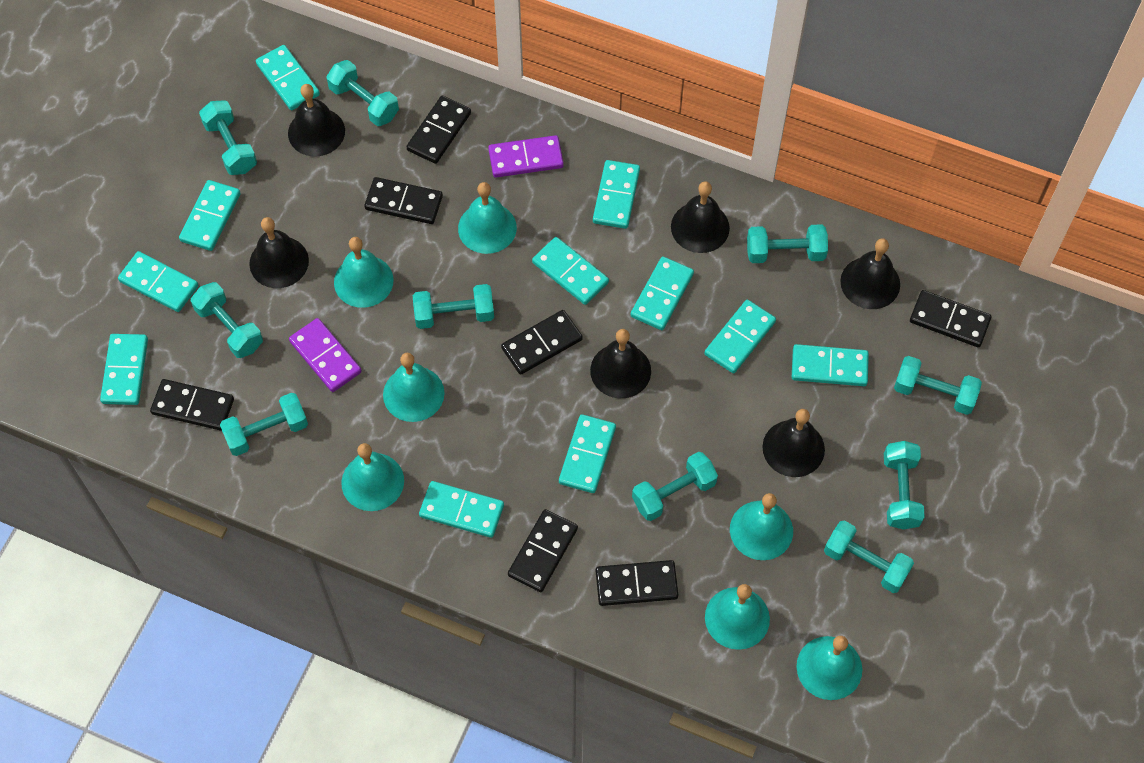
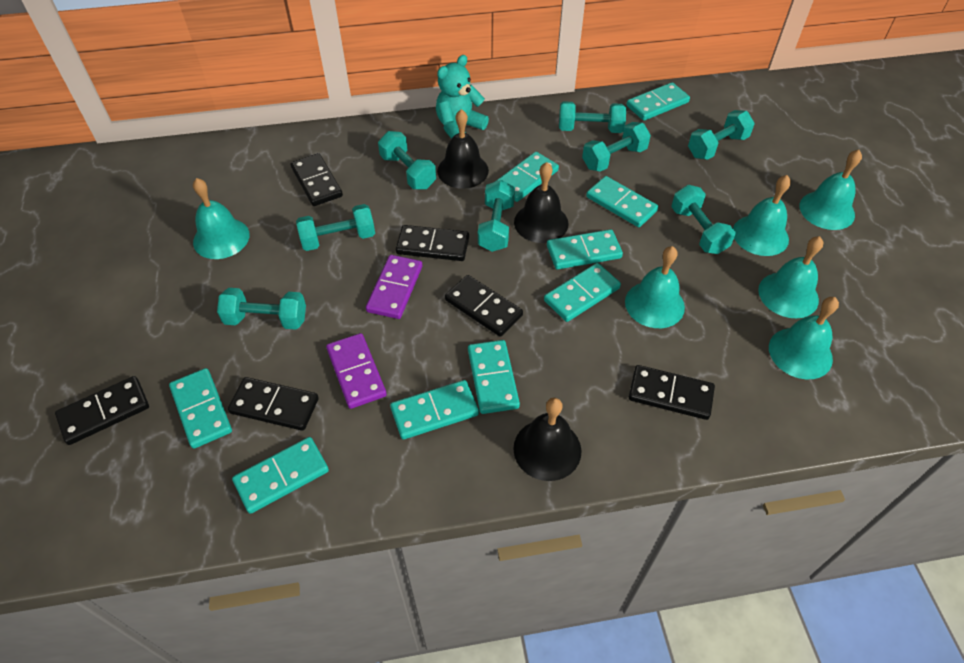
black bell: [249,217,309,288] [288,84,345,156] [590,329,651,398] [671,181,730,253] [762,409,825,477] [840,238,900,309] = 6 -> [437,109,489,189] [513,398,581,481] [514,162,568,243] = 3
black domino: [150,379,234,431] [364,177,443,224] [406,96,471,164] [501,310,583,375] [508,509,578,592] [596,560,678,606] [910,290,992,348] = 7 -> [55,376,149,445] [228,377,319,431] [290,153,343,206] [396,225,469,261] [445,275,523,337] [629,365,715,420] = 6
turquoise bell: [334,237,394,308] [341,443,404,511] [383,353,444,422] [458,182,517,254] [705,584,770,650] [730,493,793,560] [797,636,862,700] = 7 -> [193,178,249,259] [625,246,685,328] [733,175,791,256] [758,236,823,318] [769,297,839,379] [799,150,862,230] = 6
turquoise domino: [100,334,148,405] [118,251,198,312] [179,180,241,251] [256,45,320,110] [419,481,504,538] [532,237,609,305] [559,414,616,493] [593,160,640,229] [631,257,694,330] [704,300,776,373] [792,344,869,386] = 11 -> [169,368,232,449] [232,437,329,514] [390,380,479,440] [468,340,520,414] [495,152,559,202] [544,263,621,322] [547,229,623,269] [586,176,658,227] [626,82,690,121] = 9
turquoise dumbbell: [191,282,263,358] [199,100,257,175] [220,393,308,456] [326,60,399,126] [413,284,494,329] [632,452,718,521] [747,224,828,263] [824,520,914,593] [884,441,925,529] [894,356,982,415] = 10 -> [217,288,306,330] [296,204,375,251] [378,131,436,189] [478,180,515,252] [559,101,626,133] [582,122,651,172] [671,185,736,254] [688,110,755,160] = 8
turquoise teddy bear: none = 0 -> [436,55,489,139] = 1

